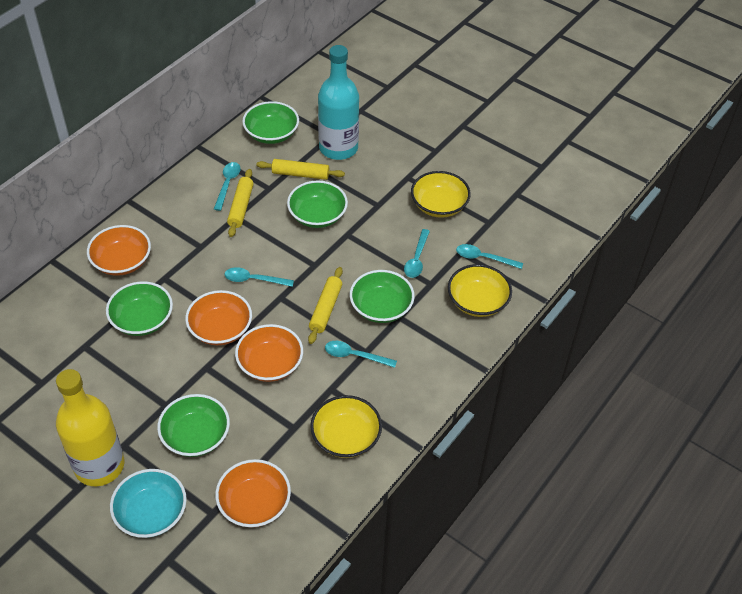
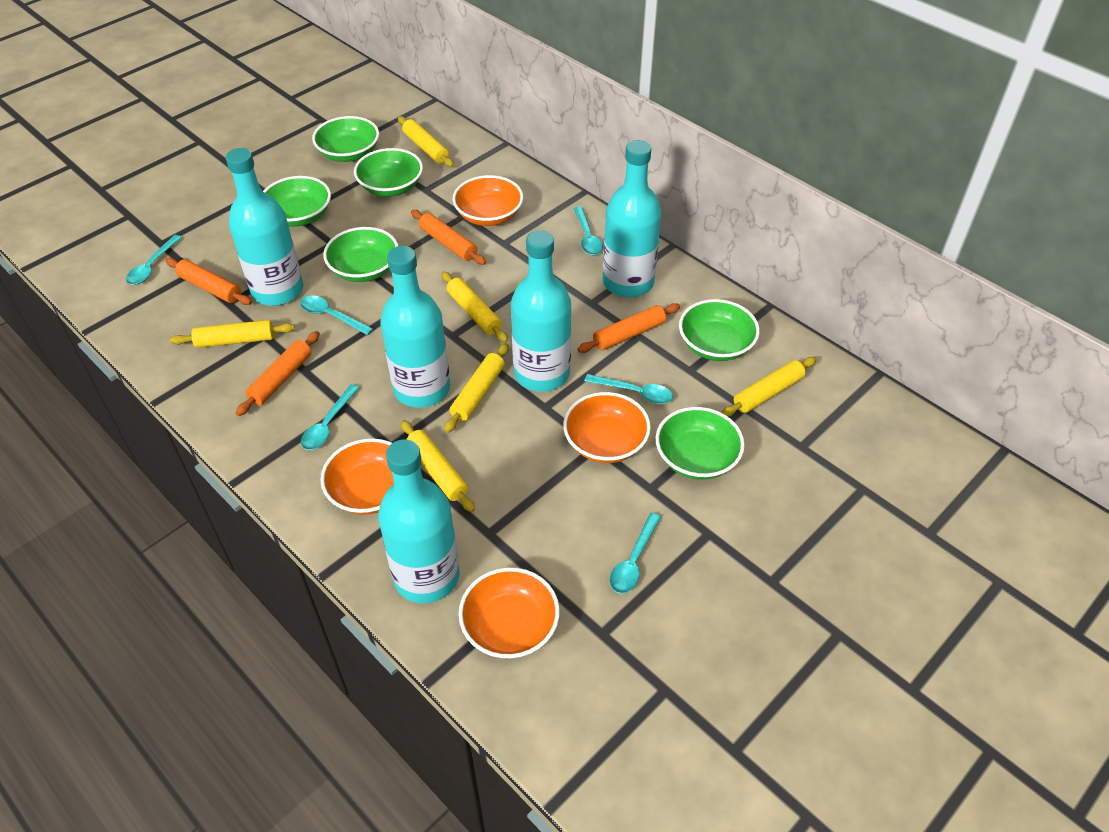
green bowl: [106,281,173,336] [157,394,230,457] [242,101,299,144] [287,181,348,228] [350,270,415,323] = 5 -> [263,176,331,227] [312,116,379,162] [323,227,398,282] [354,148,423,197] [656,407,745,480] [679,299,760,361] = 6
orange rolling pin: none = 0 -> [165,258,252,305] [236,331,320,416] [411,210,486,265] [578,303,680,353] = 4
turquoise bottle: [318,45,359,160] = 1 -> [226,148,303,306] [378,439,460,603] [380,246,450,408] [511,230,571,392] [603,140,662,298] = 5
turquoise bowl: [110,469,187,538] = 1 -> none = 0
turquoise spoon: [214,162,241,211] [225,267,294,287] [325,341,397,368] [404,229,430,278] [456,244,523,269] = 5 -> [126,235,182,285] [300,296,373,335] [301,384,359,450] [574,206,603,255] [584,374,673,404] [610,512,661,594] = 6
yellow bottle: [56,369,124,486] = 1 -> none = 0
yellow bowl: [310,395,382,458] [411,171,471,218] [448,264,512,317] = 3 -> none = 0
yellow rolling pin: [227,169,254,237] [256,159,345,180] [308,267,343,344] = 3 -> [170,320,295,348] [398,116,454,167] [401,420,475,513] [441,271,508,343] [444,343,509,433] [722,357,817,417] = 6

